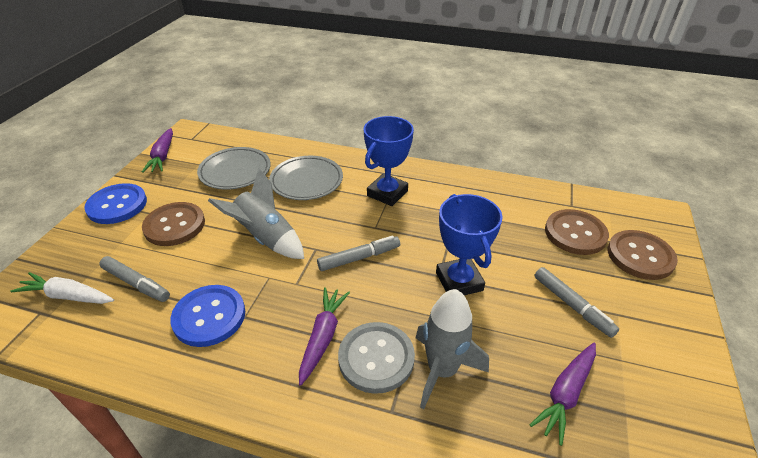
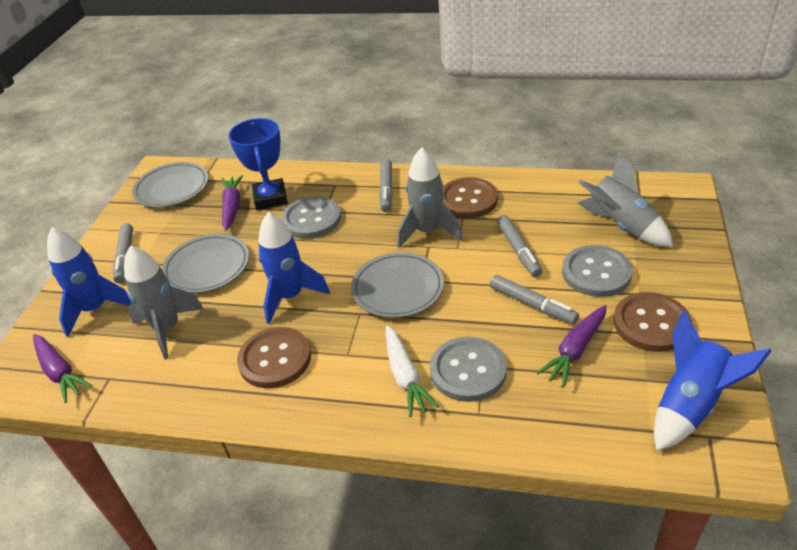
blue button: [84,183,147,224] [170,285,245,347] = 2 -> none = 0
blue rocket: none = 0 -> [47,227,131,337] [258,212,330,324] [654,310,771,451] = 3
blue trophy: [364,116,414,206] [436,194,503,295] = 2 -> [228,118,288,210] = 1
grey button: [338,322,415,394] = 1 -> [281,196,341,239] [430,337,507,402] [562,245,633,297] = 3
grey marker: [99,256,170,302] [317,236,400,271] [535,267,619,338] = 3 -> [113,223,133,283] [379,159,393,212] [490,275,579,324] [497,215,542,277] = 4
grey plate: [197,147,271,190] [269,156,343,200] = 2 -> [132,162,208,207] [162,234,249,293] [351,252,444,318] = 3
grey rocket: [208,168,304,259] [416,289,489,409] = 2 -> [124,246,204,360] [397,148,463,248] [578,152,673,247] = 3

